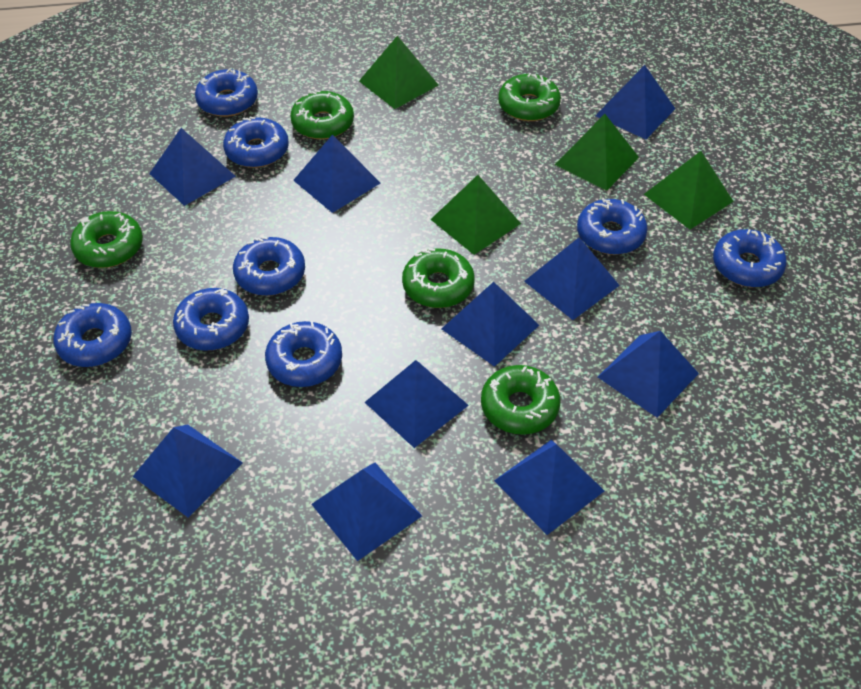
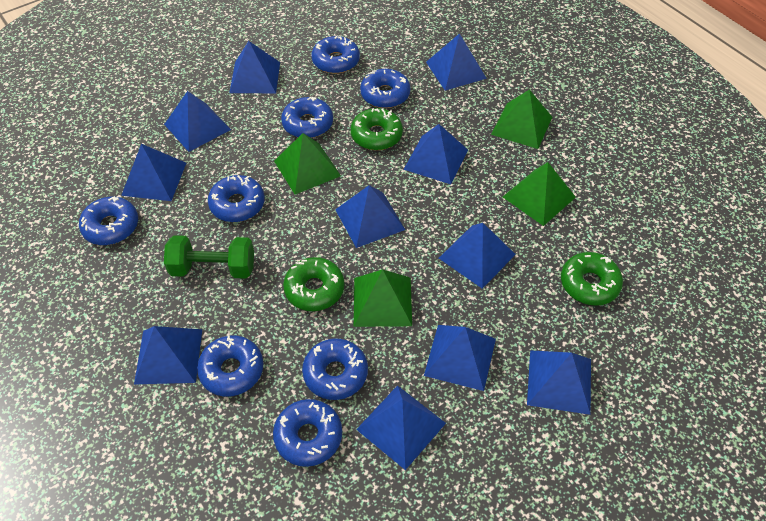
blue pyramid: [132,424,243,518] [149,128,236,206] [293,134,380,213] [311,463,422,561] [365,360,469,448] [442,282,539,367] [494,440,604,535] [524,237,620,320] [595,65,675,139] [598,331,699,418] = 10 -> [121,144,186,201] [134,326,202,385] [164,91,231,152] [229,41,280,93] [335,185,405,248] [356,385,446,470] [403,124,468,184] [424,325,496,391] [426,33,487,91] [439,223,516,289] [527,350,591,415] = 11
green donut: [70,211,143,268] [290,90,354,140] [402,248,475,308] [481,365,560,435] [498,73,561,121] = 5 -> [283,257,345,311] [351,108,403,150] [561,252,623,306] = 3
green dumbbell: none = 0 -> [164,235,254,278] = 1

